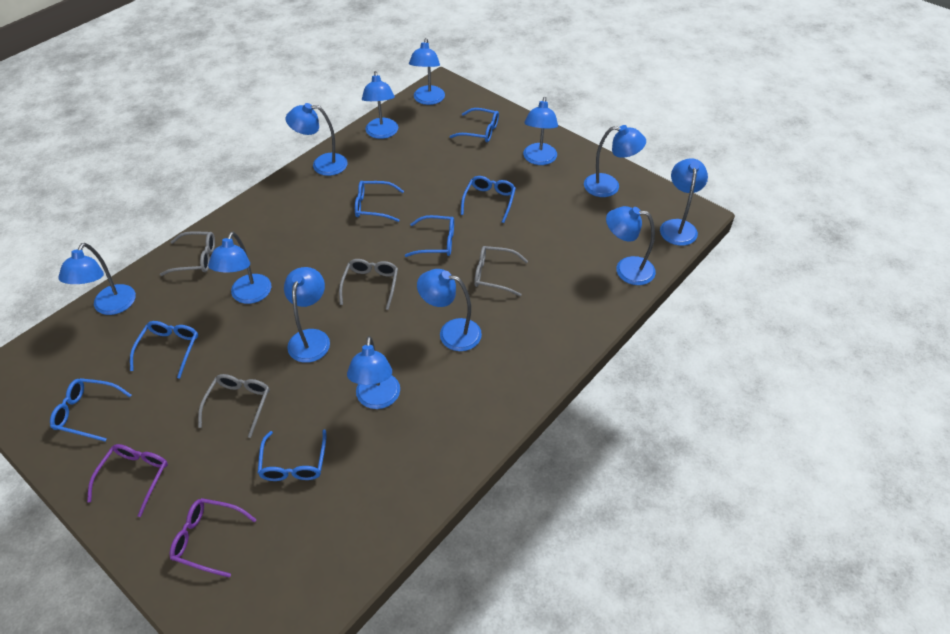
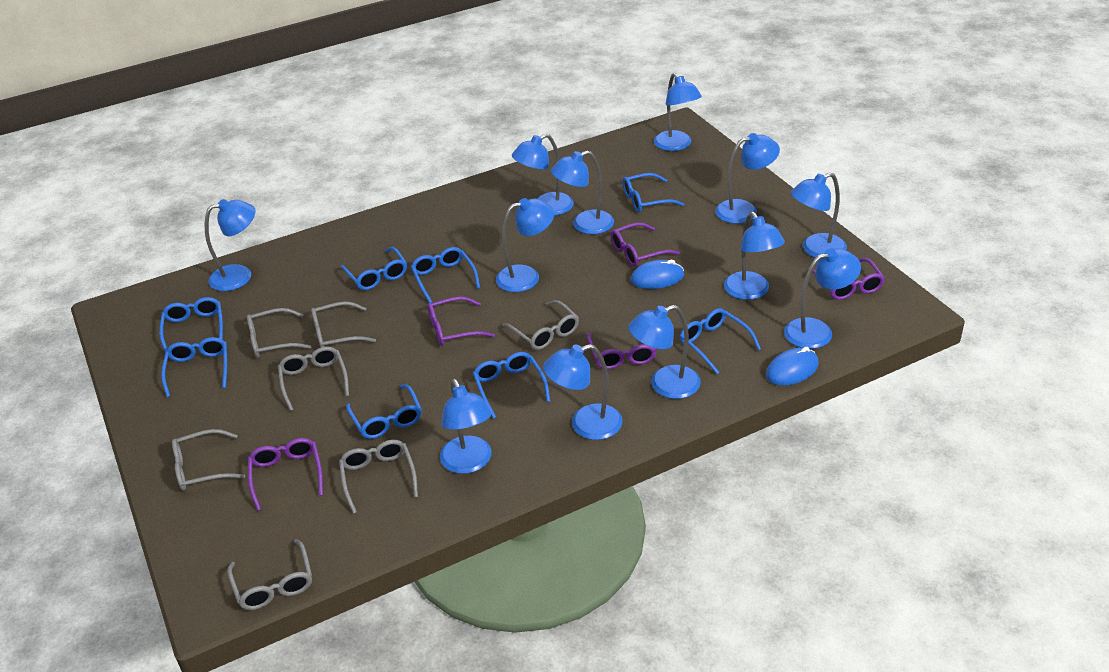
blue glasses: [50,378,131,442] [130,321,198,379] [257,429,326,481] [355,181,404,222] [405,215,454,257] [450,108,499,142] [461,176,516,223] = 7 -> [159,297,223,352] [161,337,227,397] [341,247,407,290] [346,384,422,439] [411,247,480,303] [473,352,550,419] [623,173,684,212] [680,308,761,374] = 8
blue mouse: none = 0 -> [631,260,684,289] [766,347,819,386] = 2
grey glasses: [160,232,215,276] [198,374,270,438] [339,259,398,310] [474,246,528,296] = 4 -> [172,429,245,491] [227,539,312,610] [247,308,312,358] [278,346,349,411] [311,301,376,348] [339,440,418,514] [502,300,579,350] = 7
purple glasses: [87,444,168,517] [170,498,257,578] = 2 -> [248,438,323,511] [427,296,495,346] [587,333,657,369] [610,222,680,267] [812,258,885,300] = 5

